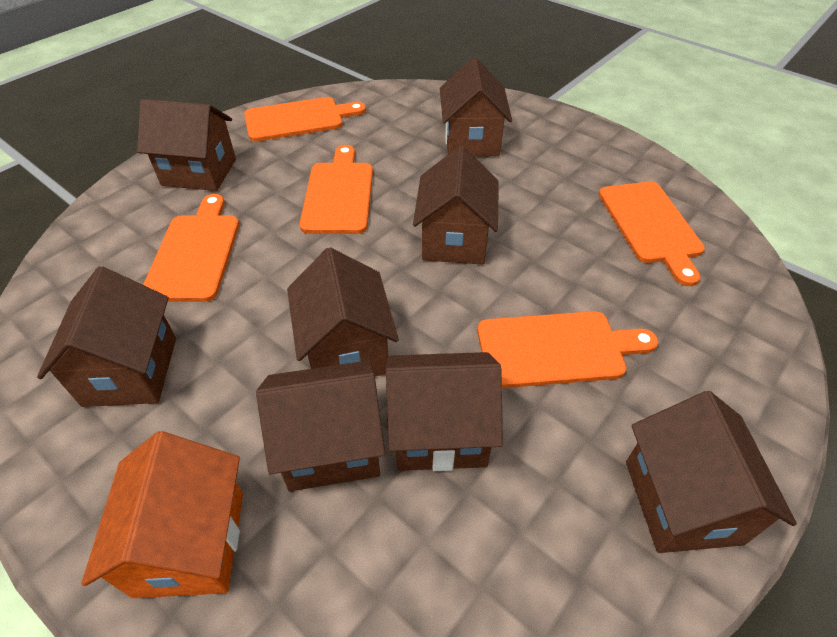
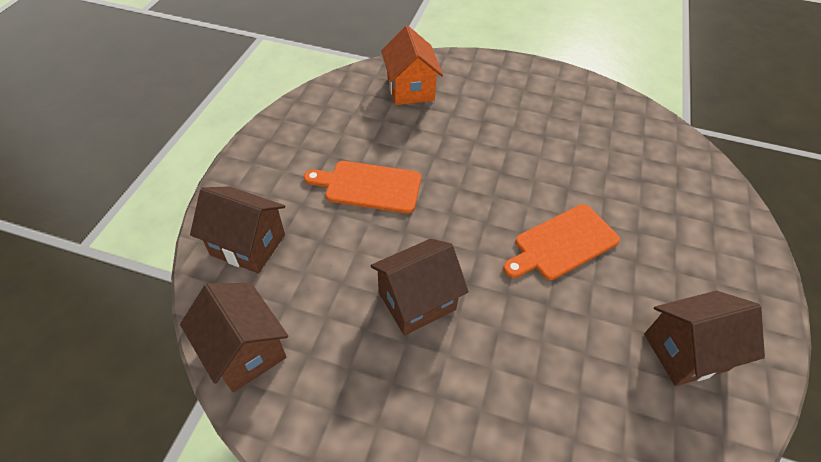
brown house: [37,266,176,407] [137,99,236,191] [256,361,385,491] [287,247,399,377] [386,352,503,471] [413,146,499,265] [440,57,512,157] [626,391,797,553] = 8 -> [180,283,288,392] [190,186,285,273] [370,239,469,335] [644,291,765,386] = 4
orange cutting board: [143,194,239,302] [244,97,366,142] [299,145,373,234] [477,311,658,388] [599,182,705,286] = 5 -> [304,161,421,213] [503,204,620,280] = 2

